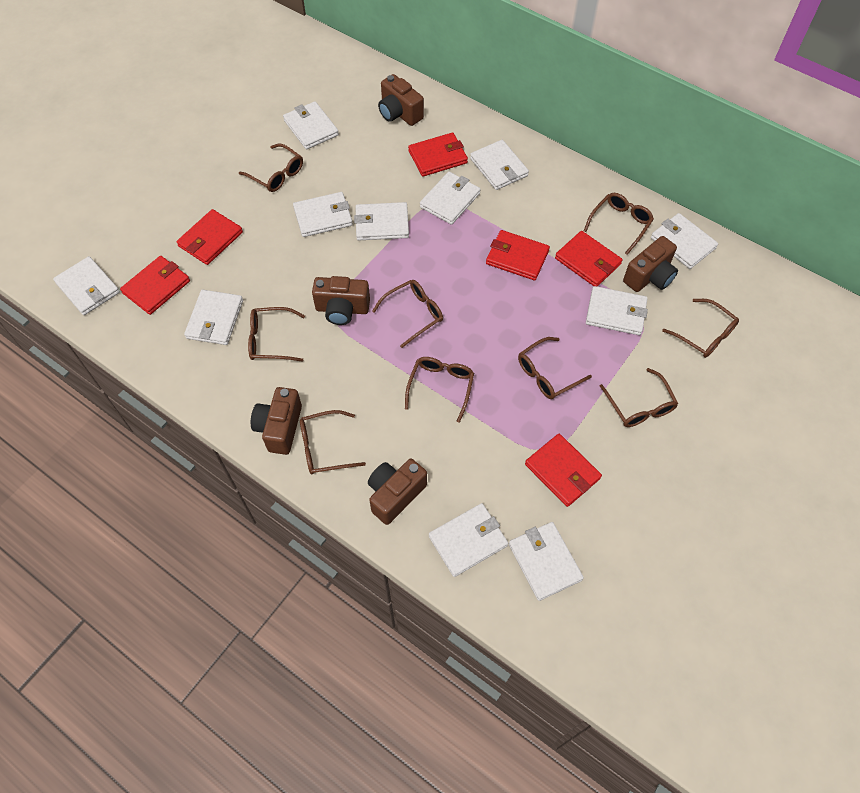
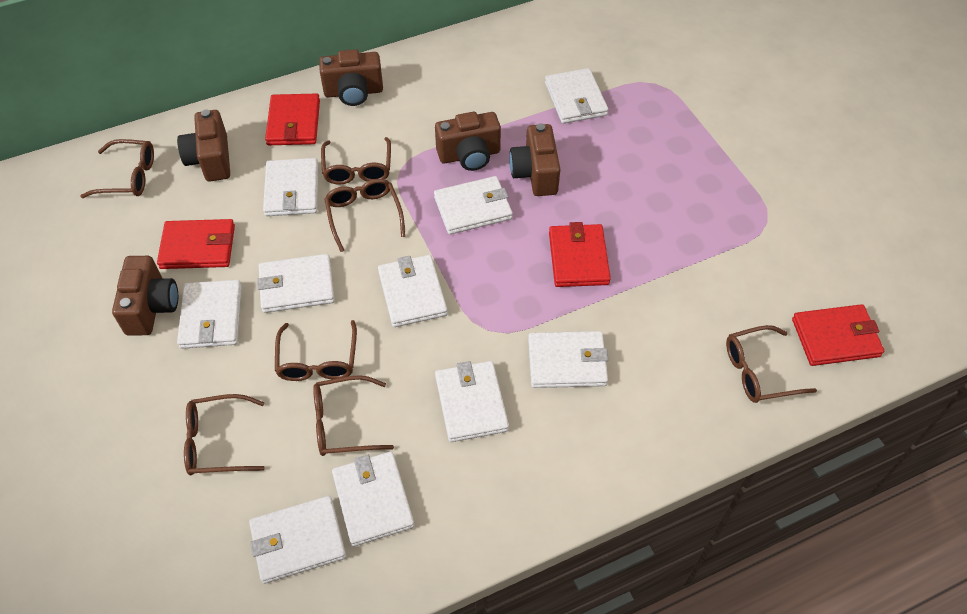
brown glasses: [239,143,303,192] [248,307,305,362] [300,410,366,474] [372,280,443,348] [405,357,474,423] [518,337,592,399] [584,193,654,255] [600,368,678,427] [662,299,739,358] = 9 -> [80,139,154,198] [184,394,265,475] [275,320,357,381] [313,375,394,456] [321,137,391,185] [324,179,405,252] [726,325,817,403] = 7
red wallet: [120,256,190,315] [176,209,243,265] [408,132,468,177] [486,230,550,280] [525,434,602,507] [555,231,623,287] = 6 -> [157,219,235,269] [265,94,320,145] [549,222,611,287] [792,304,884,366] = 4
white wallet: [53,256,120,315] [184,290,243,345] [283,101,339,149] [293,192,353,237] [354,202,409,240] [420,172,481,225] [429,503,508,577] [470,140,529,190] [509,522,584,601] [586,286,648,335] [651,213,718,269] = 11 -> [177,280,242,349] [249,496,346,584] [257,254,335,313] [263,158,318,216] [332,451,415,547] [378,255,448,327] [434,176,513,235] [435,361,509,442] [528,331,608,388] [545,68,608,124] = 10

